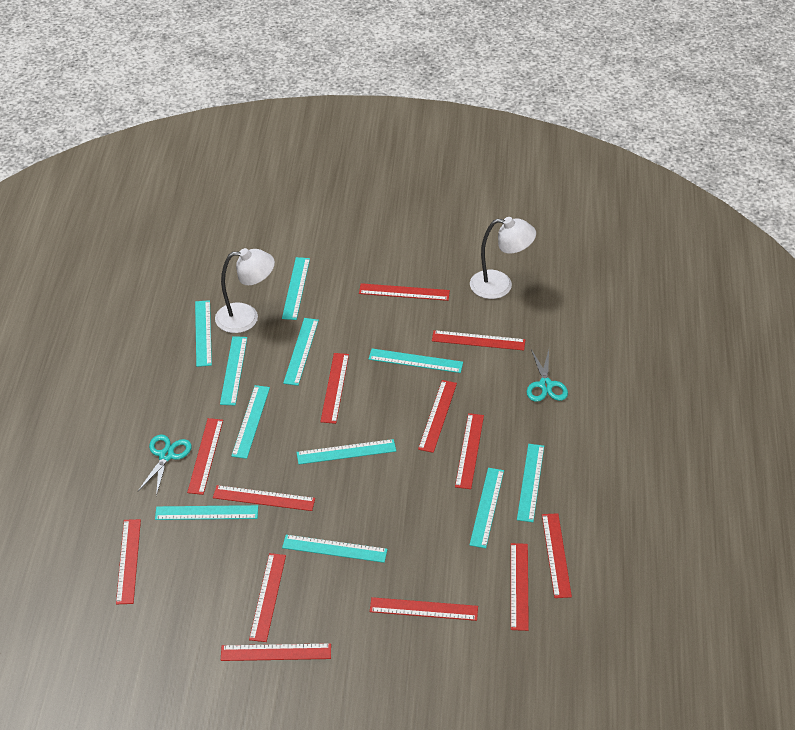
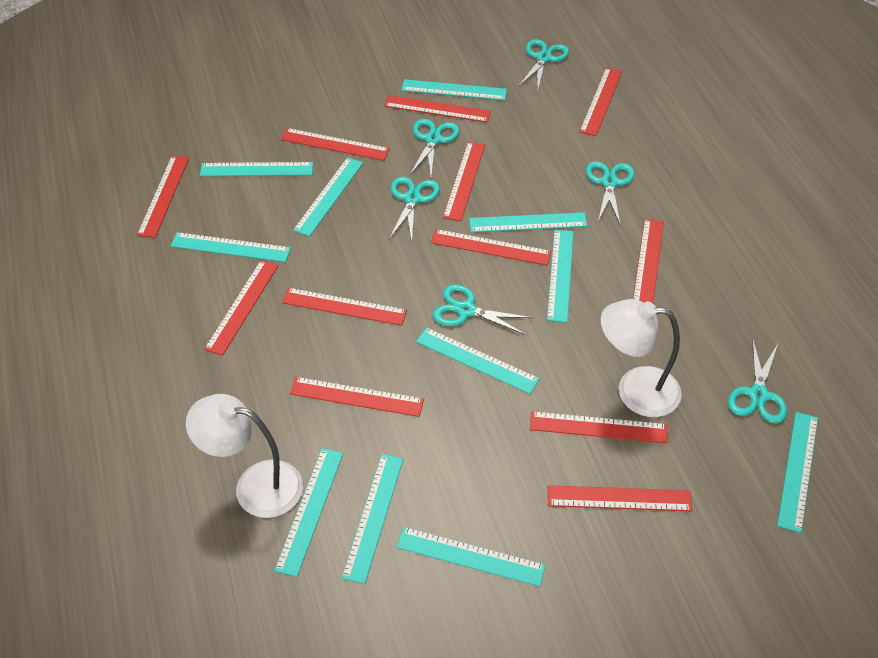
red ruler: [116,519,141,604] [187,418,223,495] [213,485,315,511] [221,643,331,661] [249,553,286,642] [320,353,349,424] [359,283,450,301] [370,597,478,621] [418,380,457,453] [432,330,525,351] [455,413,484,489] [511,543,529,631] [542,513,572,598] = 13 -> [137,156,189,238] [204,260,279,356] [281,128,390,161] [282,288,407,326] [290,377,424,417] [384,95,491,123] [431,229,551,265] [443,142,485,221] [530,411,668,443] [548,485,692,512] [579,67,622,136] [633,219,664,303] = 12
turquoise scissors: [138,435,192,496] [527,349,568,402] = 2 -> [389,177,440,241] [410,119,459,177] [433,284,534,335] [518,39,569,89] [586,161,634,224] [728,340,787,424] = 6

